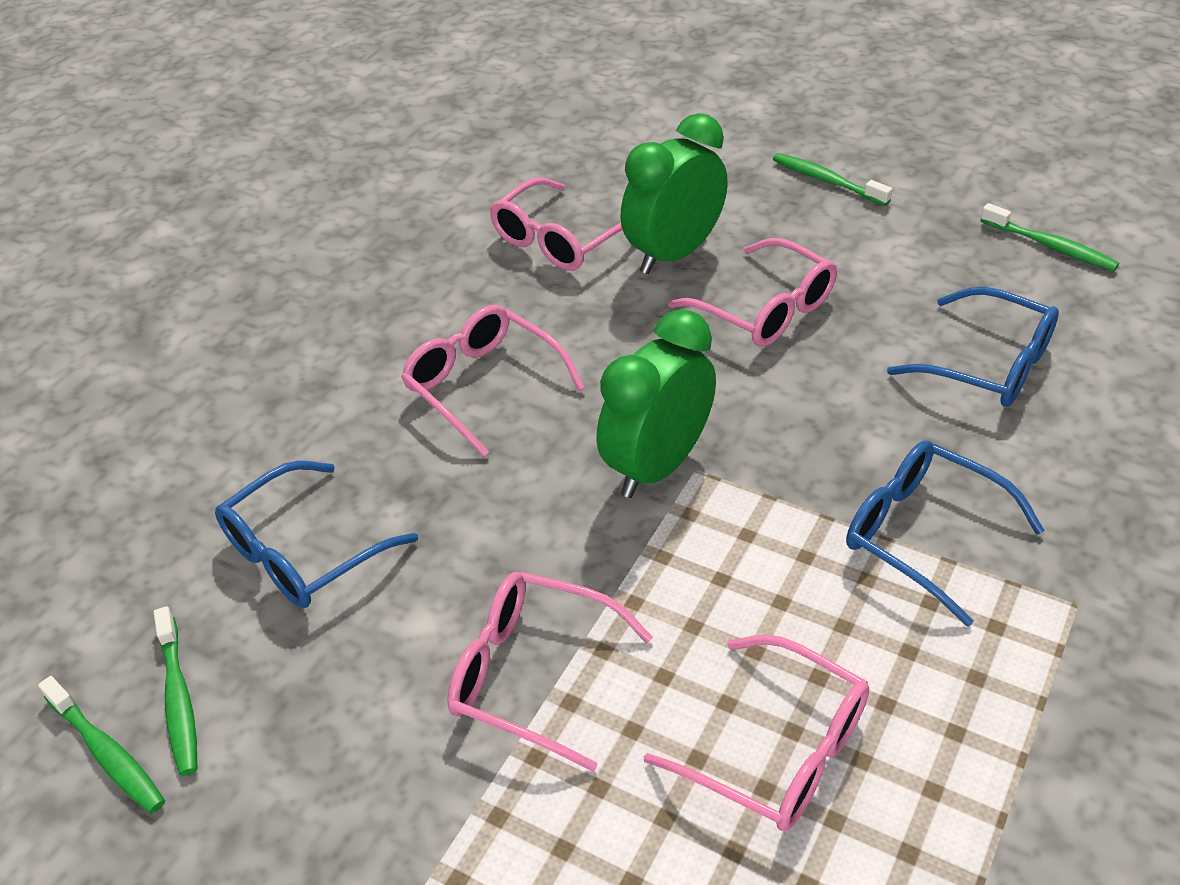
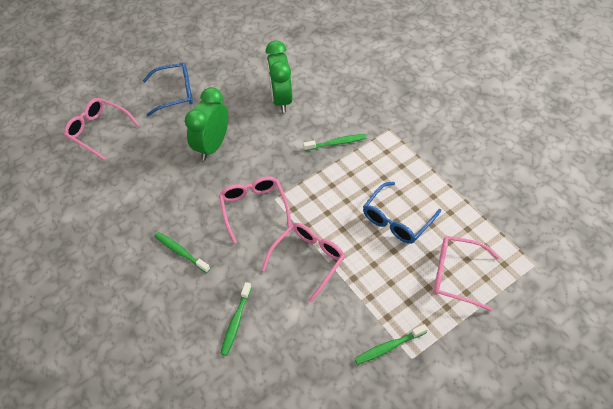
blue glasses: [215,461,418,608] [846,440,1045,627] [887,287,1059,407] = 3 -> [143,62,193,116] [363,182,441,244] = 2
pink glasses: [401,305,585,457] [447,572,653,772] [490,177,623,271] [644,634,869,831] [668,238,837,347] = 5 -> [64,98,139,160] [219,176,291,244] [262,223,345,303] [433,236,499,311] = 4

